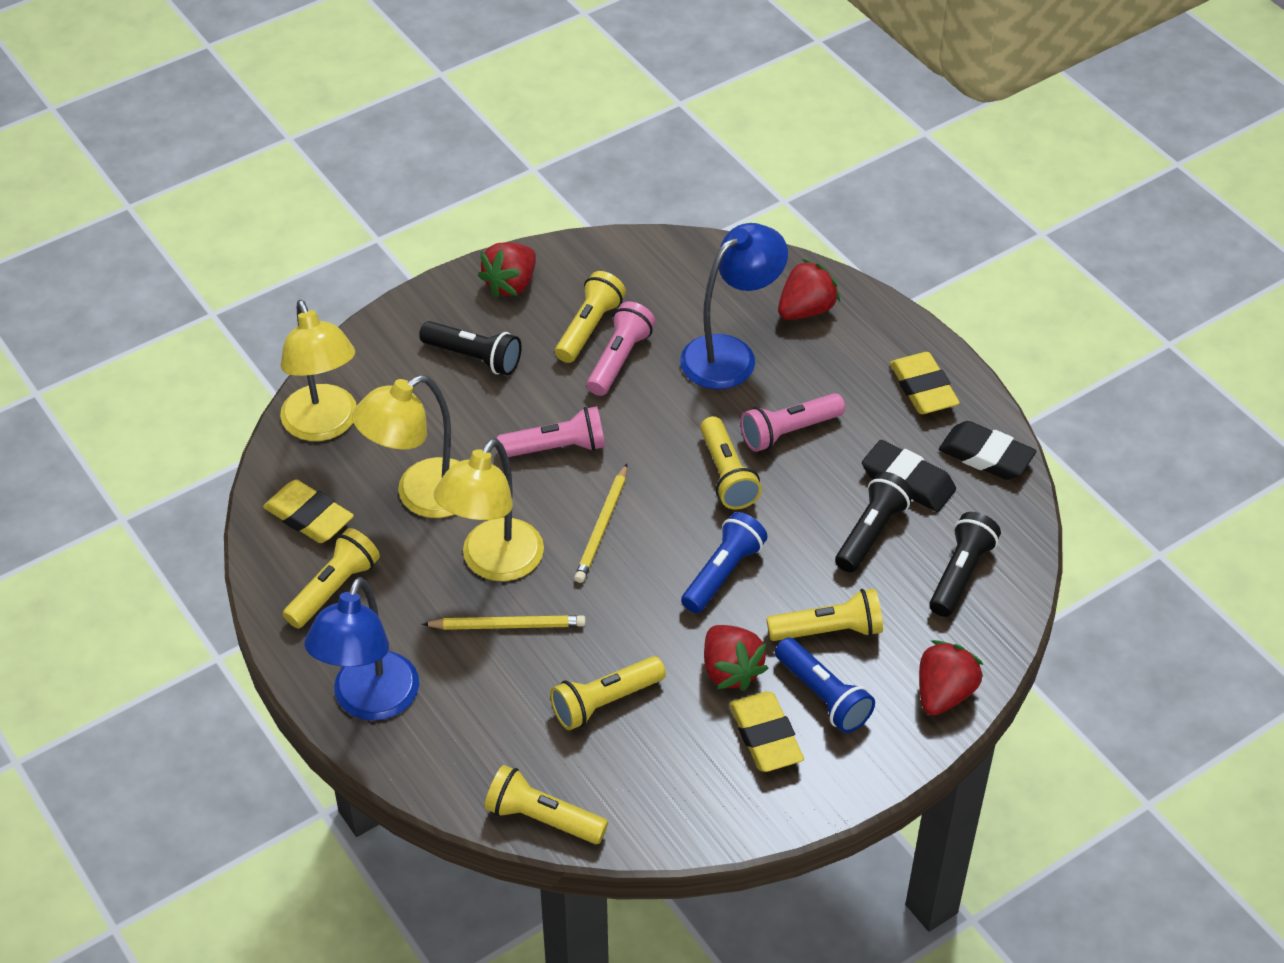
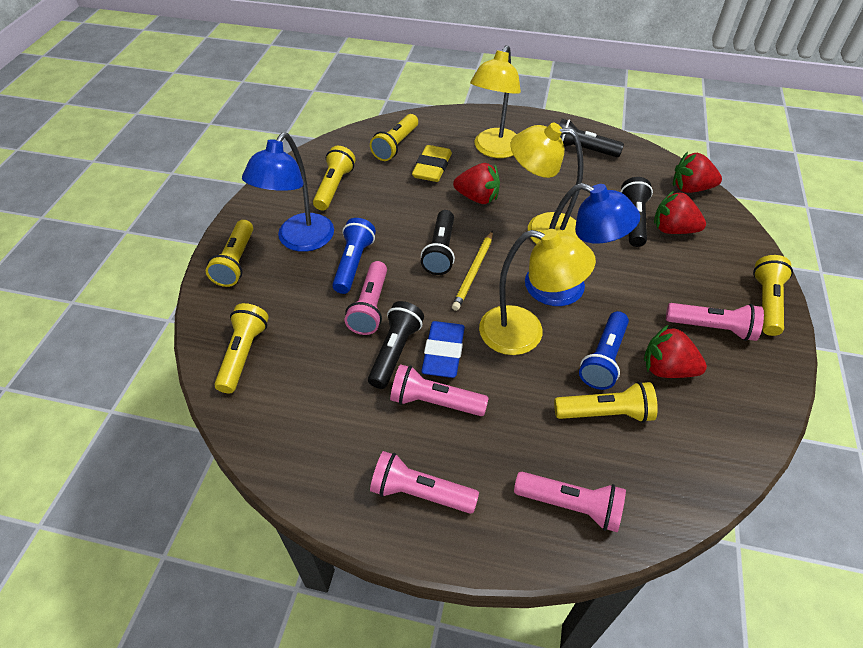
black eraser: [862,440,956,512] [939,421,1036,480] = 2 -> none = 0
black flashlight: [419,321,522,376] [835,472,914,572] [930,512,1001,617] = 3 -> [368,301,424,389] [421,210,455,275] [559,119,624,157] [620,177,653,247] = 4
blue eraser: none = 0 -> [421,321,465,378] = 1
pink flashlight: [497,406,605,457] [587,301,655,396] [740,393,845,452] = 3 -> [345,261,387,335] [370,451,479,514] [390,364,489,416] [514,472,626,532] [666,303,764,341] = 5
yellow eraser: [263,480,354,543] [729,691,804,772] [890,352,960,414] = 3 -> [412,145,452,182] = 1
yellow pencil: [422,615,586,630] [574,464,627,583] = 2 -> [452,231,493,311] = 1

